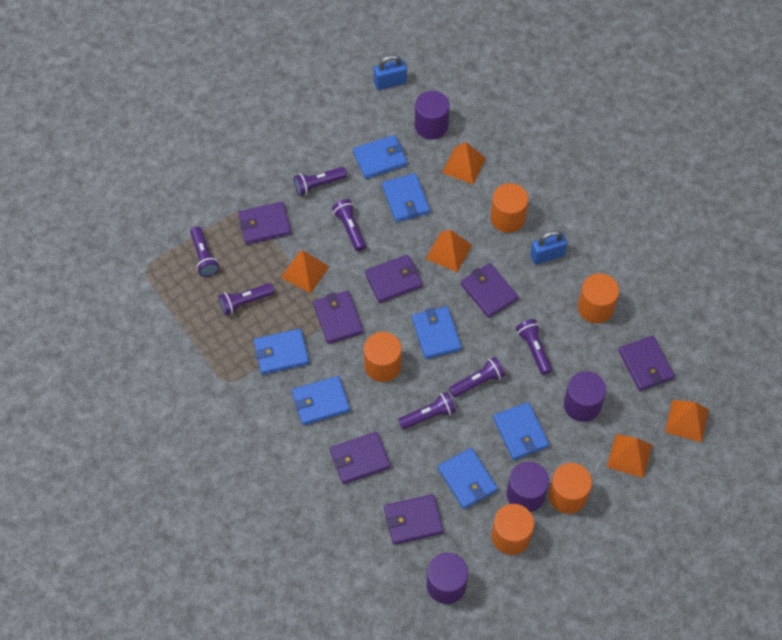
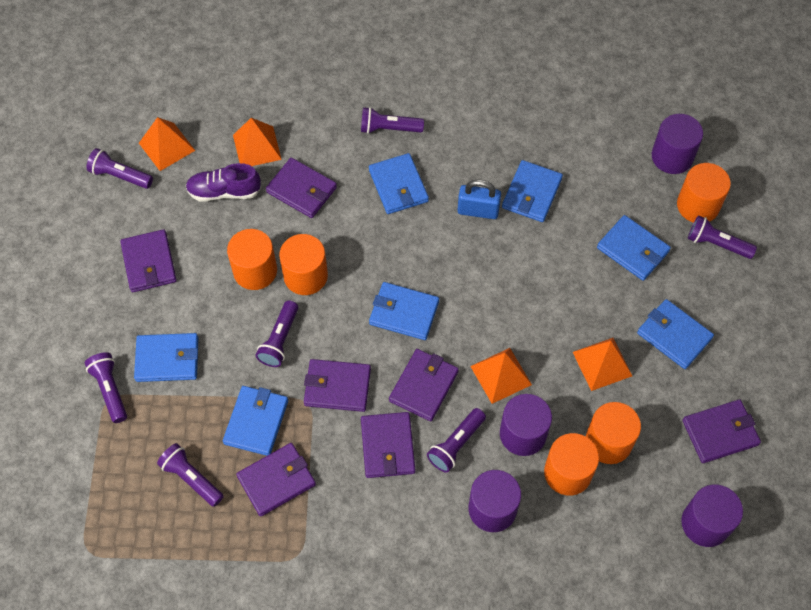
blue padlock: [374,55,407,90] [530,230,567,265] = 2 -> [457,180,501,219] = 1
orange pyramid: [281,250,329,293] [426,230,472,272] [442,142,486,184] [607,434,652,478] [665,400,709,442] = 5 -> [139,117,195,171] [233,118,282,166] [470,348,532,404] [573,338,632,391] = 4
purple shoe: none = 0 -> [186,163,261,201] = 1

